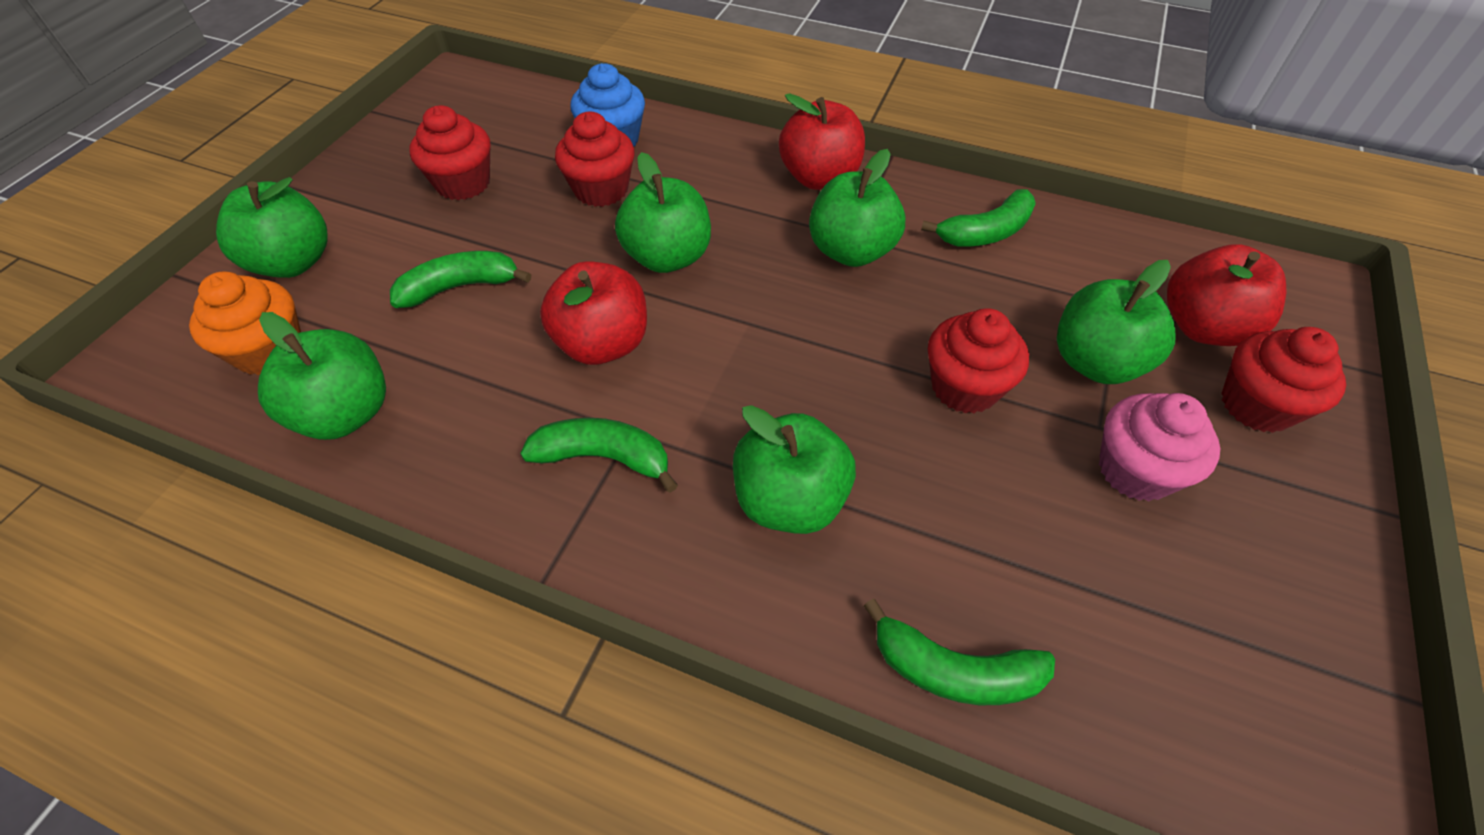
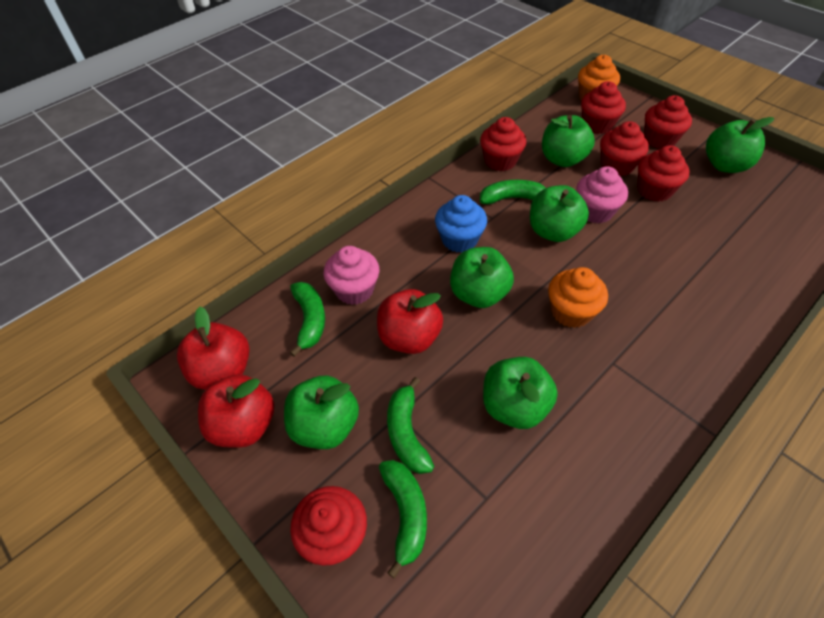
orange cupcake: [189,272,301,375] = 1 -> [548,267,608,328] [578,55,620,100] = 2
pink cupcake: [1099,393,1220,501] = 1 -> [324,246,379,305] [576,166,628,224] = 2
red cupcake: [409,105,490,200] [555,112,635,207] [928,308,1029,414] [1221,327,1346,433] = 4 -> [290,486,367,566] [480,117,527,171] [581,81,626,134] [600,121,649,176] [638,145,689,202] [644,95,692,149] = 6

